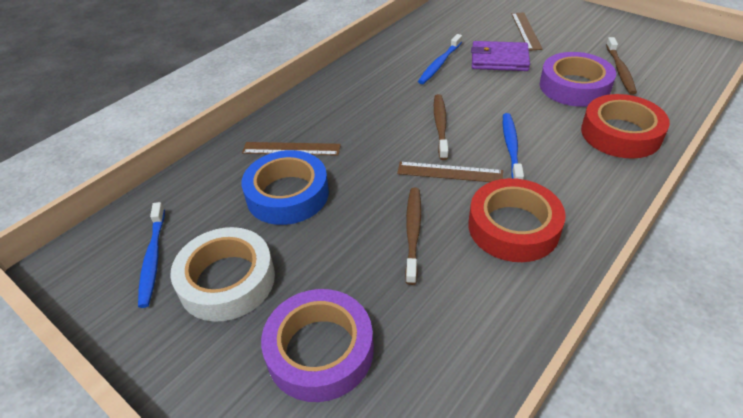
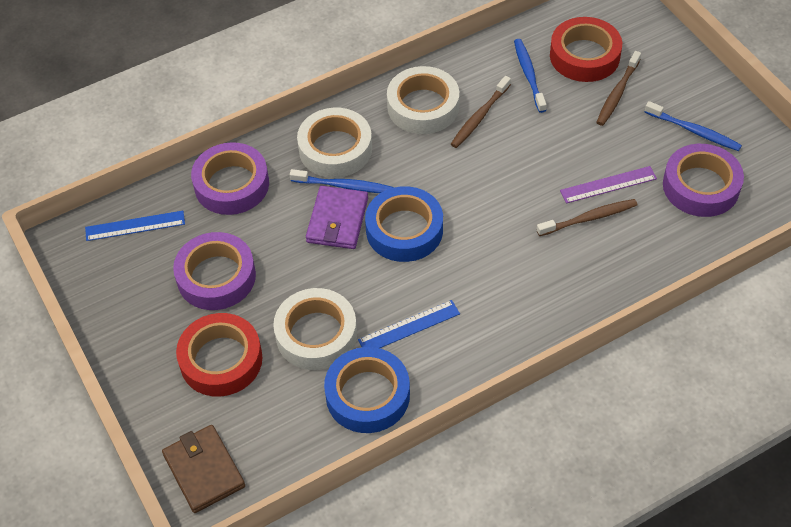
blue ruler: none = 0 -> [85,211,185,241] [358,300,460,348] = 2
blue tape: [242,150,329,225] = 1 -> [324,347,410,433] [365,186,443,262] = 2
brown ruler: [242,142,341,156] [397,162,503,182] [511,12,543,51] = 3 -> none = 0
brown wallet: none = 0 -> [162,425,245,513] = 1
purple ruler: none = 0 -> [560,166,657,203] = 1
purple tape: [261,289,374,402] [540,52,616,107] = 2 -> [173,232,256,310] [191,142,269,215] [663,144,744,217] = 3
white tape: [170,227,275,322] = 1 -> [273,288,357,370] [297,108,372,178] [387,66,459,134] = 3

